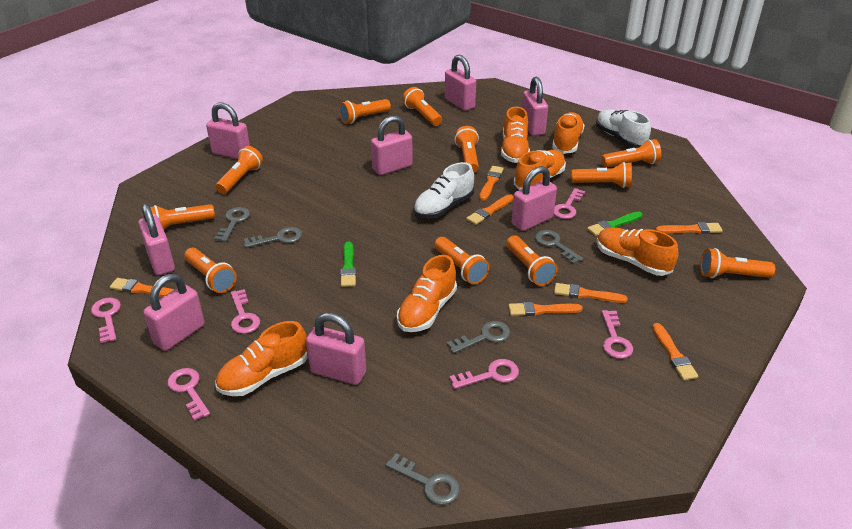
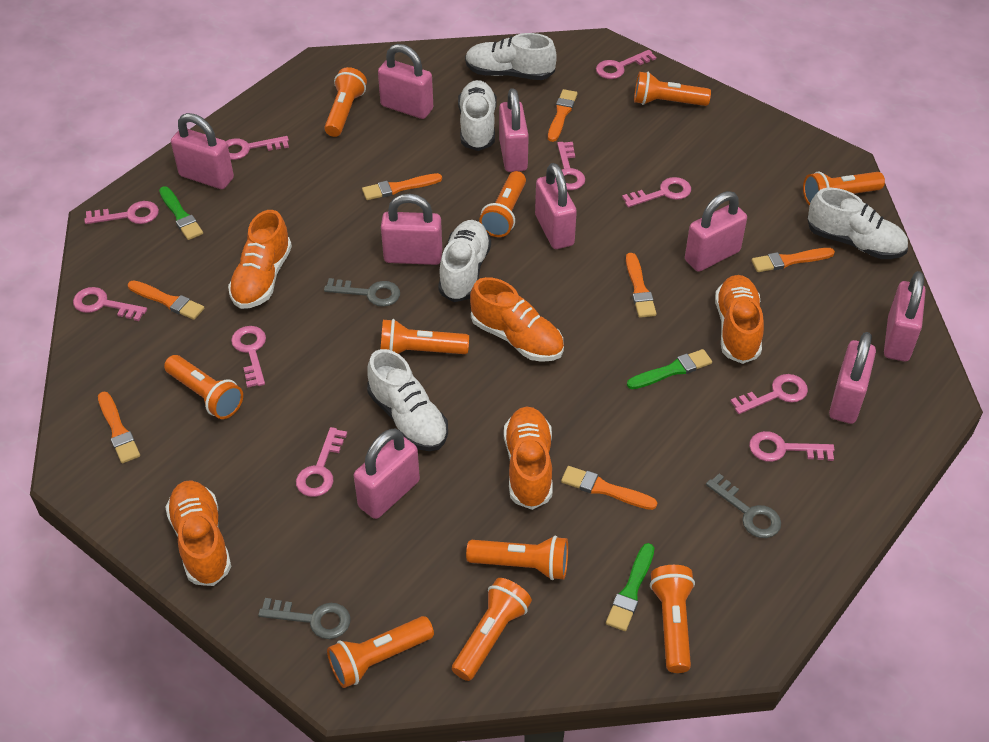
green brush: [340,242,356,287] [587,211,643,236] = 2 -> [159,186,203,240] [606,543,654,631] [627,349,712,389] = 3
grey key: [214,207,250,242] [244,227,302,248] [385,453,460,505] [447,321,510,354] [535,230,583,264] = 5 -> [258,598,350,639] [324,278,400,307] [706,473,781,538] = 3
orange flashlight: [150,204,215,229] [184,248,237,293] [216,146,263,194] [339,99,391,124] [403,87,442,126] [434,237,490,284] [455,126,479,173] [506,235,558,286] [571,162,632,188] [601,139,661,167] [700,248,775,278] = 11 -> [164,355,243,419] [324,67,367,137] [327,616,434,688] [381,319,469,354] [452,578,532,681] [466,536,568,580] [479,171,526,237] [634,72,711,106] [650,565,695,673] [803,171,885,205] = 10
orange shoe: [216,321,308,396] [397,255,457,332] [501,106,530,163] [514,150,566,190] [552,112,585,154] [597,228,679,276] = 6 -> [165,480,231,586] [228,210,292,309] [470,277,564,362] [504,407,552,510] [715,275,764,364] = 5
pink key: [91,298,121,343] [167,368,210,421] [231,289,260,334] [449,359,519,389] [554,188,585,219] [602,310,633,359] = 6 -> [73,287,147,321] [85,201,159,224] [226,136,289,160] [231,326,266,388] [296,427,347,497] [557,142,585,190] [596,50,656,79] [622,177,691,207] [730,374,808,414] [749,431,835,462] = 10
pink padlock: [138,204,175,275] [143,274,205,351] [206,103,250,159] [306,312,366,385] [371,115,413,175] [445,55,476,111] [512,166,557,231] [522,77,548,136] = 8 -> [171,113,234,189] [354,429,420,519] [378,44,433,119] [381,194,442,265] [499,88,529,172] [535,163,577,249] [685,191,747,272] [829,332,876,424] [884,271,926,361] = 9
white shoe: [414,162,474,218] [596,109,651,148] = 2 -> [367,349,448,451] [438,220,491,302] [458,80,497,151] [465,33,557,80] [807,188,908,259] = 5

